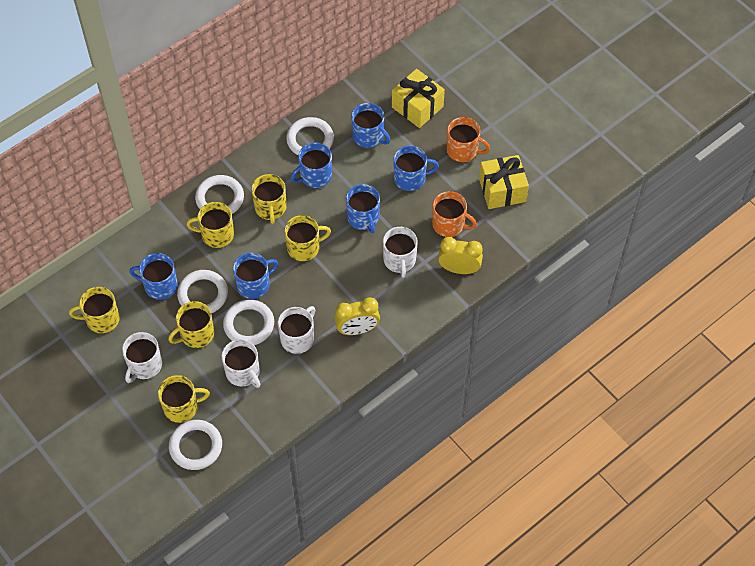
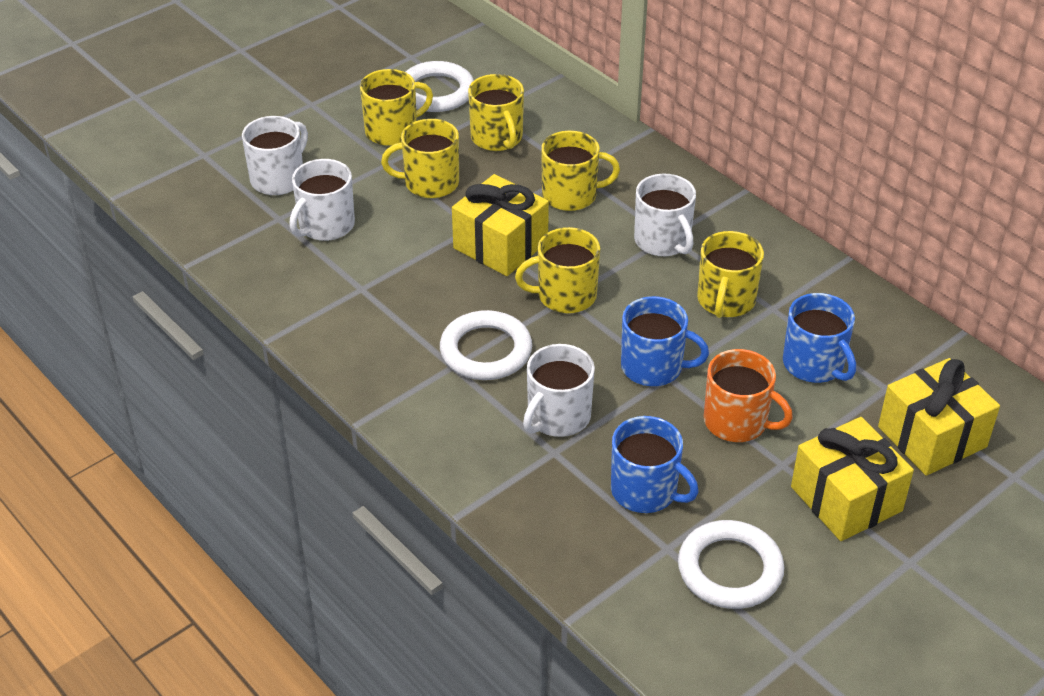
blue mug: [129,253,178,300] [233,253,278,299] [291,143,332,188] [346,184,380,233] [351,103,390,148] [393,146,439,191] = 6 -> [611,416,699,513] [621,296,709,386] [783,293,856,383] = 3
orange mug: [432,191,477,237] [447,117,490,162] = 2 -> [704,349,793,442] = 1
white ring: [169,420,222,470] [177,270,228,313] [195,175,244,214] [223,300,274,345] [286,117,334,155] = 5 -> [406,61,474,112] [440,310,532,380] [678,520,784,609] = 3
yellow clock: [335,297,380,335] [438,237,483,274] = 2 -> none = 0
yellow gift: [392,69,445,128] [479,155,529,209] = 2 -> [452,174,549,276] [791,417,914,541] [878,358,1000,476] = 3

